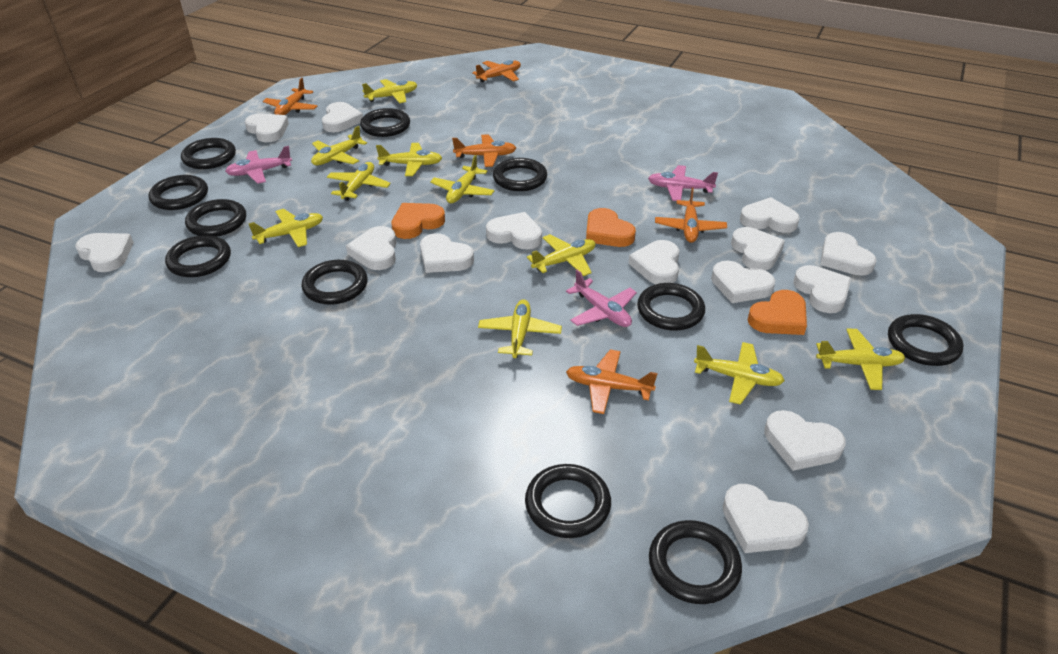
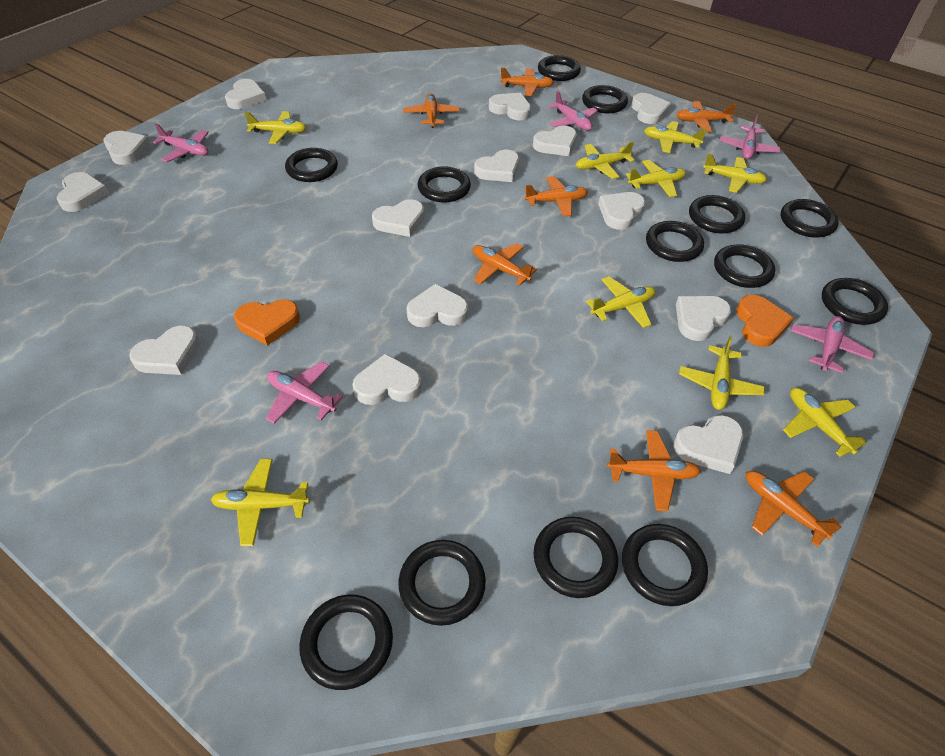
black ring: [149,175,208,210] [165,235,231,277] [181,138,236,169] [185,199,246,237] [301,260,368,305] [360,108,410,137] [493,158,547,191] [525,464,611,538] [637,283,705,331] [649,520,742,604] [888,314,964,366] = 11 -> [285,148,338,182] [299,595,393,690] [398,540,486,626] [417,166,471,203] [533,517,618,598] [538,55,581,81] [582,85,628,113] [622,524,708,606] [646,221,704,262] [689,195,745,233] [714,244,775,288] [781,199,839,238] [822,278,888,325] = 13
orange heart: [391,203,445,239] [586,208,636,247] [748,290,807,335] = 3 -> [234,299,300,346] [736,295,794,347] = 2
orange plane: [263,78,317,115] [452,134,516,167] [472,60,521,83] [566,349,658,414] [655,188,727,243] = 5 -> [403,93,460,128] [473,243,537,285] [500,68,554,96] [525,176,588,217] [607,430,701,511] [677,101,737,132] [746,471,842,547] = 7
pink plane: [225,146,292,184] [566,270,637,327] [648,165,718,201] = 3 -> [153,123,209,162] [266,361,343,424] [548,91,598,131] [720,115,780,160] [791,316,874,373] = 5
yellow plane: [249,209,323,247] [311,126,367,165] [327,162,391,201] [362,79,417,103] [376,143,442,176] [430,155,495,203] [478,299,562,358] [527,234,595,276] [694,342,785,405] [816,329,905,390] = 10 -> [211,459,310,546] [245,111,307,144] [576,142,635,179] [586,277,655,328] [626,160,686,197] [644,121,707,153] [679,336,765,410] [703,154,767,193] [783,388,867,457] = 9

